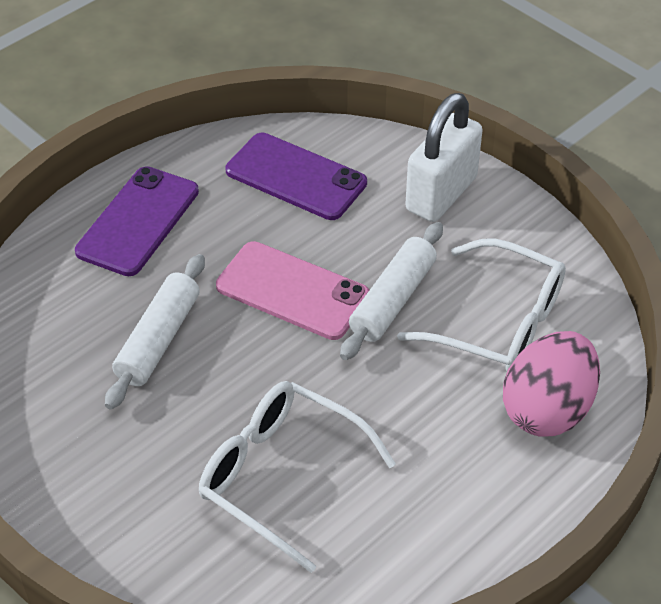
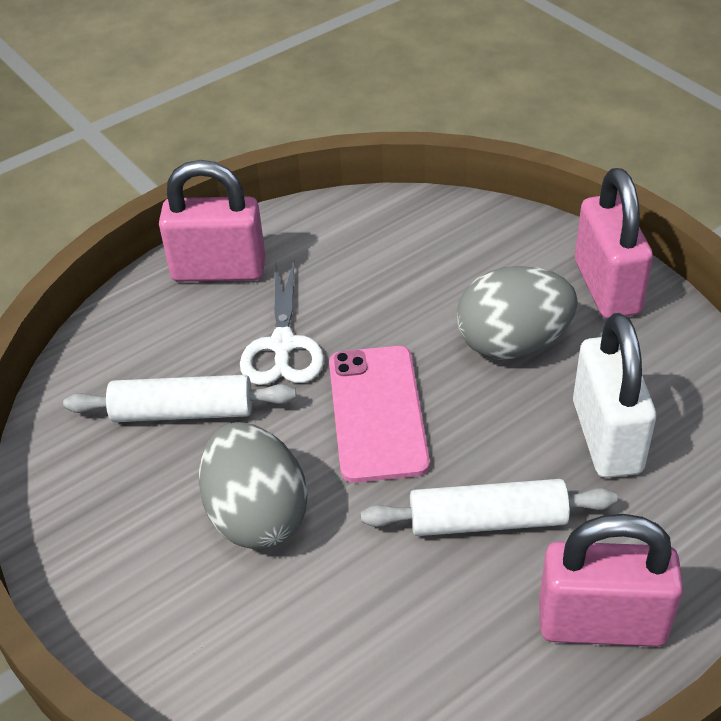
grey egg: none = 0 -> [199,422,308,549] [456,266,578,360] = 2
pink egg: [503,331,600,437] = 1 -> none = 0
pink padlock: none = 0 -> [159,160,265,282] [539,514,683,647] [575,168,653,319] = 3
purple phone: [75,166,199,276] [225,133,367,220] = 2 -> none = 0
white glasses: [199,381,396,573] [397,239,566,371] = 2 -> none = 0
white scissors: none = 0 -> [240,261,324,385] = 1

